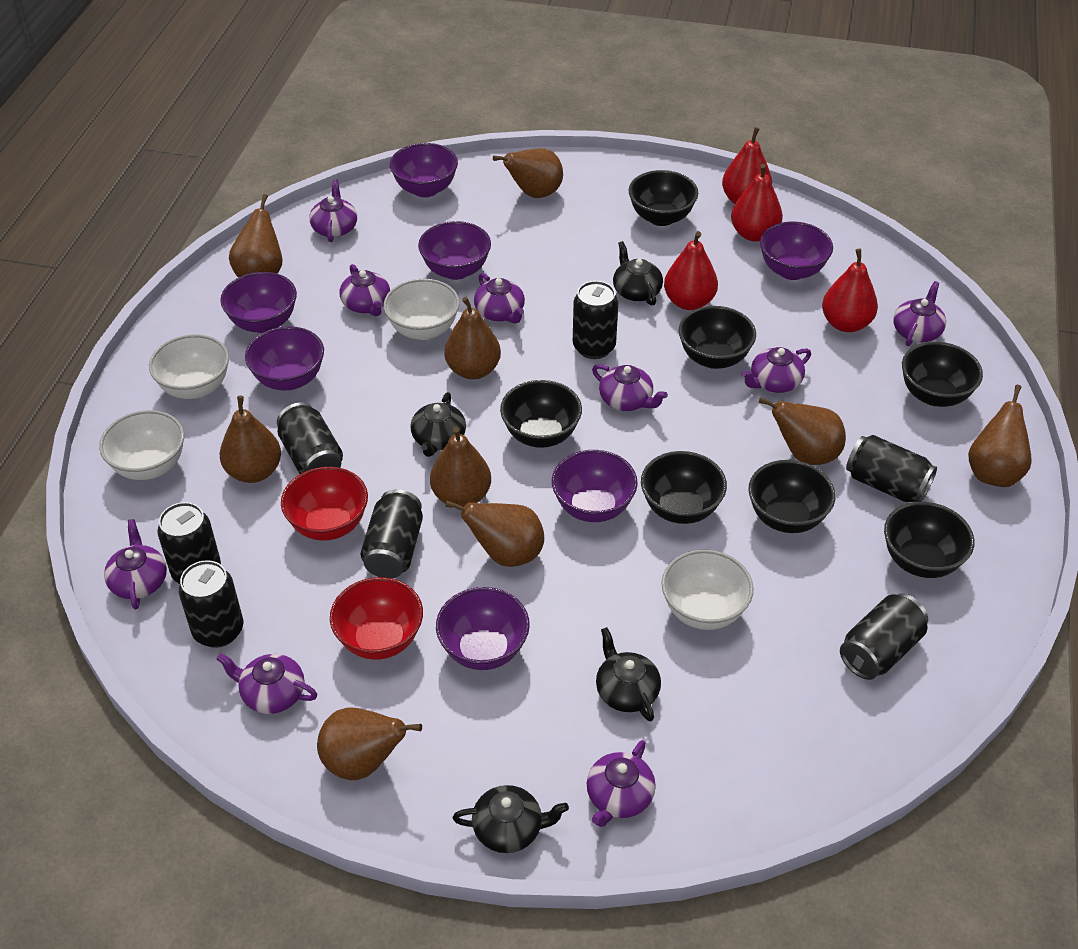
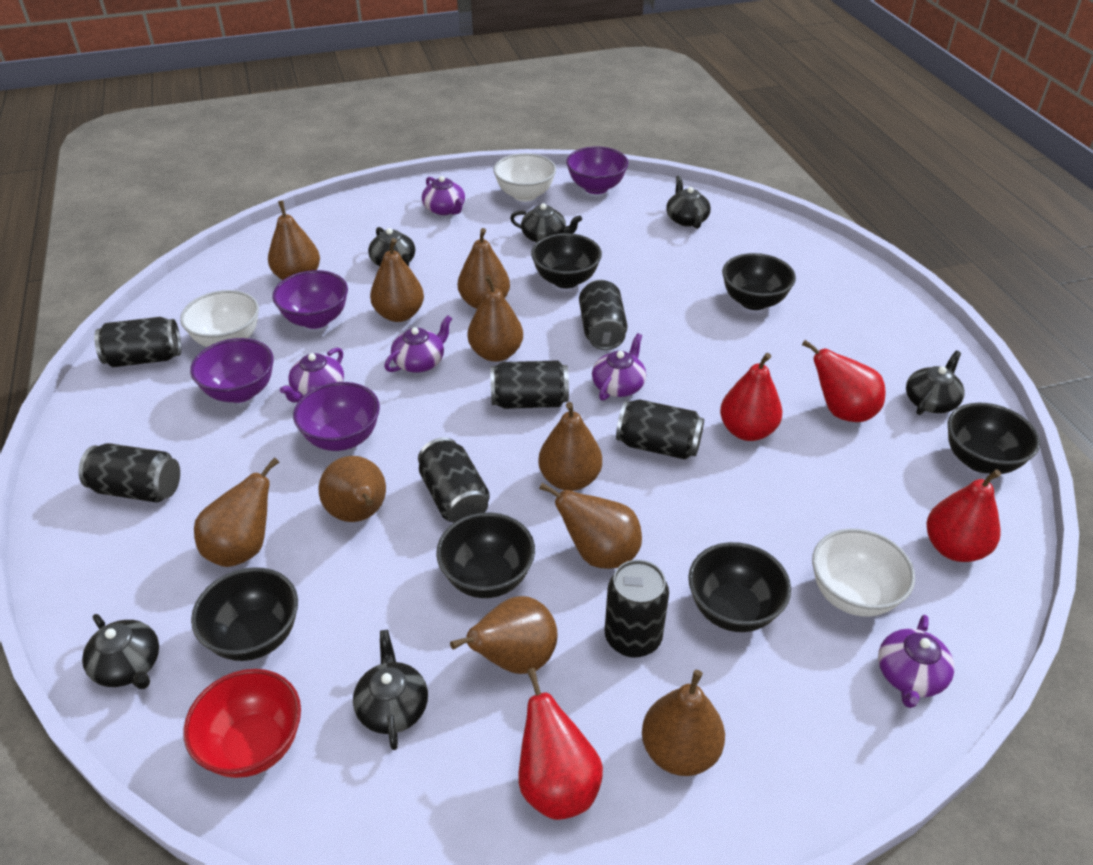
black bowl: [500,380,582,448] [629,170,698,226] [641,451,727,524] [679,306,756,369] [748,460,835,533] [884,502,974,578] [902,342,983,407] = 7 -> [191,567,298,661] [436,512,535,598] [531,233,602,288] [688,542,791,632] [722,253,796,310] [948,403,1040,474] = 6
black teapot: [410,392,466,457] [453,785,569,853] [596,627,661,722] [613,241,663,306] = 4 -> [82,614,159,689] [353,630,428,750] [368,227,415,267] [510,203,582,243] [666,175,711,229] [906,351,965,415] = 6
brown pear: [220,396,281,483] [229,194,283,277] [317,707,422,780] [430,427,491,507] [444,297,501,379] [445,501,544,567] [493,148,563,198] [759,397,846,465] [968,385,1032,487] = 9 -> [194,457,279,567] [268,200,320,280] [319,456,386,522] [370,238,424,322] [450,596,558,674] [458,228,510,309] [468,275,523,362] [538,402,602,491] [539,483,642,569] [642,670,725,776] = 10
purple bowl: [220,272,297,333] [245,326,324,391] [390,143,458,197] [418,221,491,280] [436,587,530,670] [552,450,638,522] [760,221,833,280] = 7 -> [190,338,274,403] [273,270,348,329] [293,382,380,451] [566,146,628,194] = 4
purple teapot: [104,519,167,610] [216,653,317,714] [309,179,357,242] [340,264,390,316] [474,273,525,324] [586,740,656,827] [592,364,668,411] [741,347,811,393] [893,281,946,346] = 9 -> [280,348,344,403] [384,315,452,372] [422,176,465,215] [592,333,646,401] [878,615,954,708] = 5
red bowl: [281,467,368,541] [330,577,423,660] = 2 -> [183,669,301,778] = 1
white bowl: [99,410,184,480] [149,334,229,399] [384,279,460,340] [662,550,754,630] = 4 -> [180,290,259,347] [493,153,556,202] [812,529,915,617] = 3

